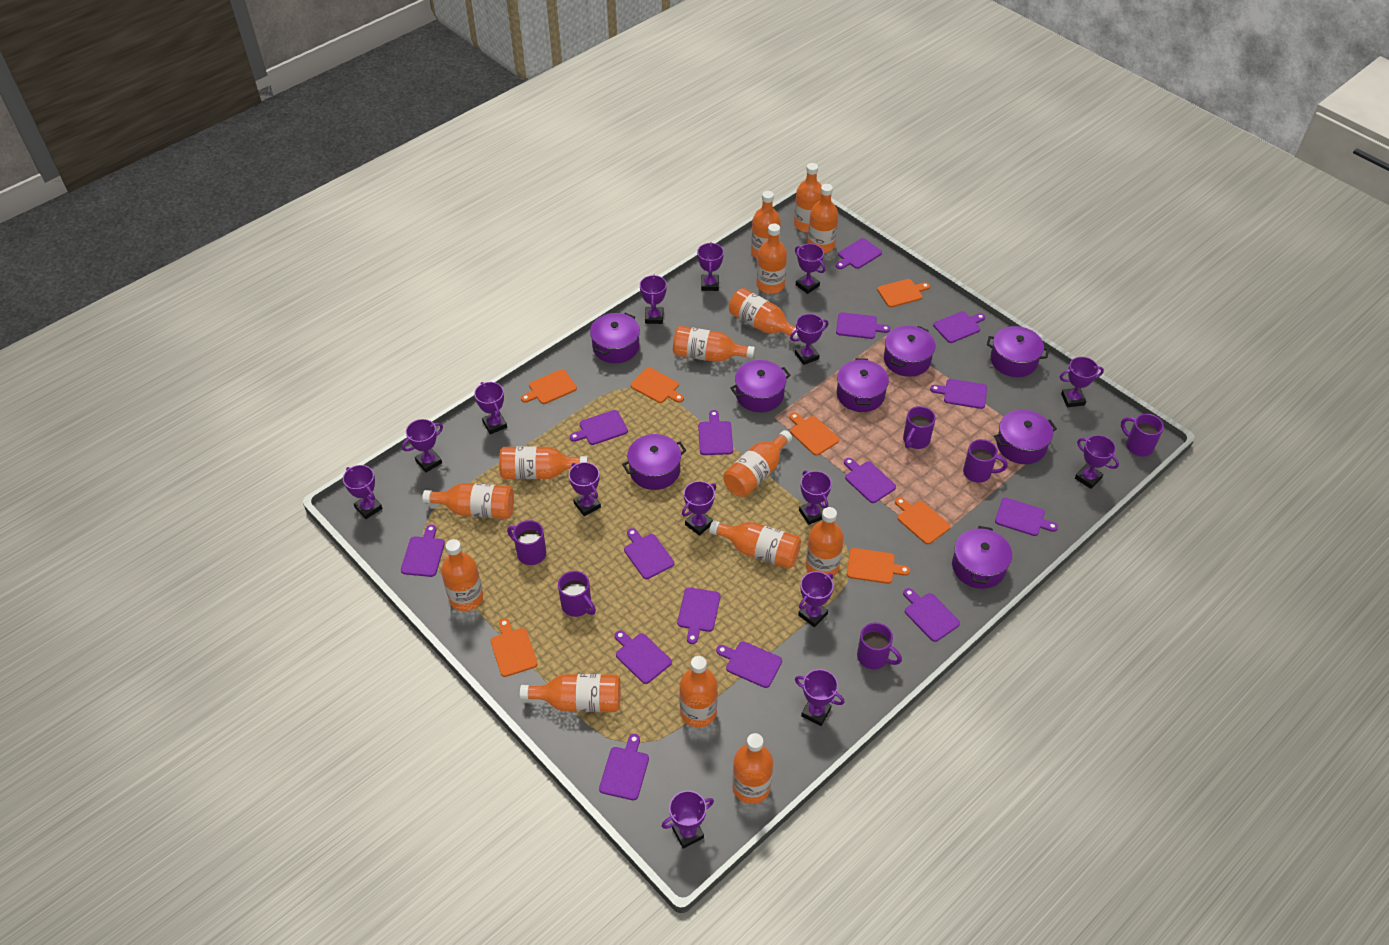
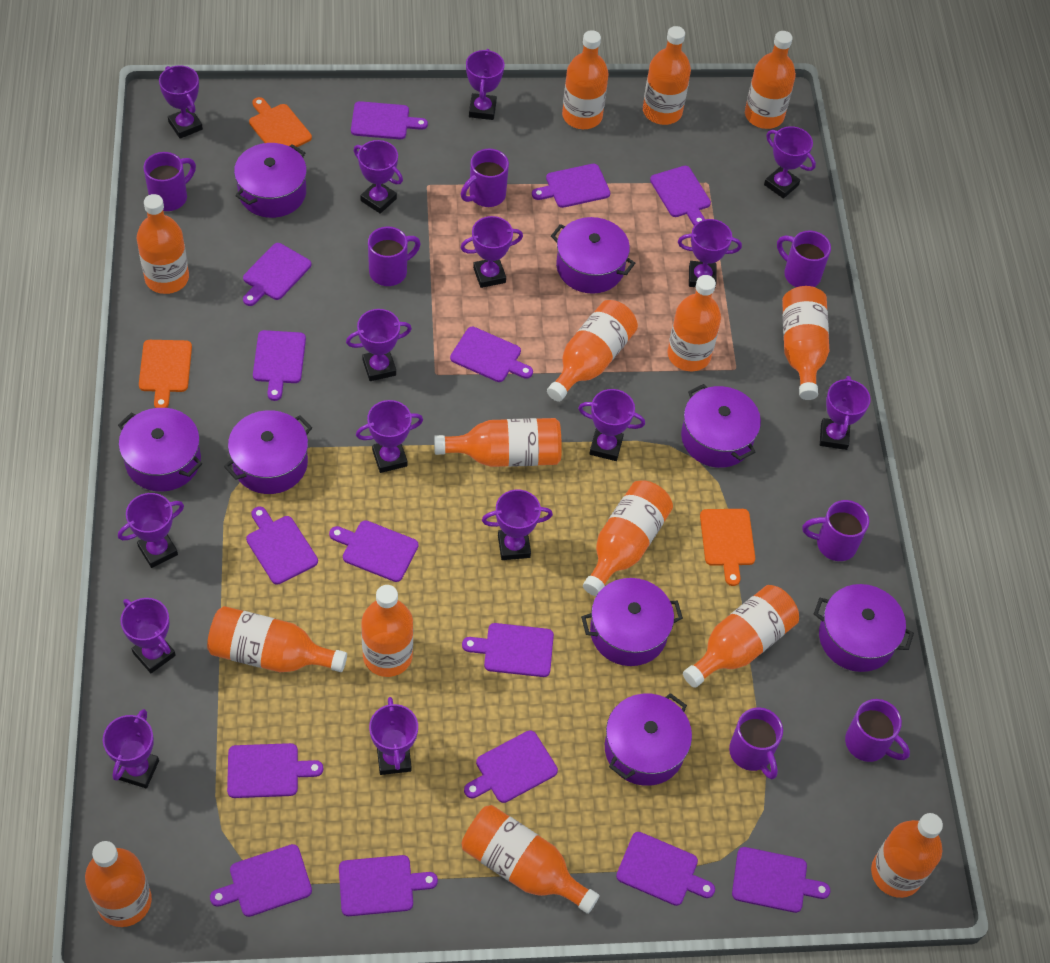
orange cutting board: [490,618,538,677] [521,369,577,404] [630,367,684,403] [789,413,839,456] [847,548,910,584] [877,279,930,307] [895,497,950,544] = 7 -> [139,340,192,408] [249,97,312,147] [700,509,755,586] = 3
purple mug: [507,520,546,565] [558,571,596,617] [857,622,902,669] [903,406,936,449] [963,439,1008,483] [1121,414,1164,456] = 6 -> [143,152,196,211] [368,227,421,286] [461,149,509,207] [729,707,783,779] [777,231,831,287] [802,500,869,561] [845,699,910,762] = 7

